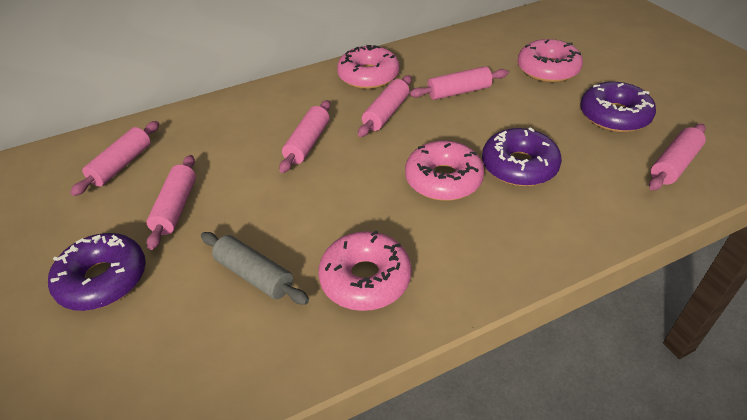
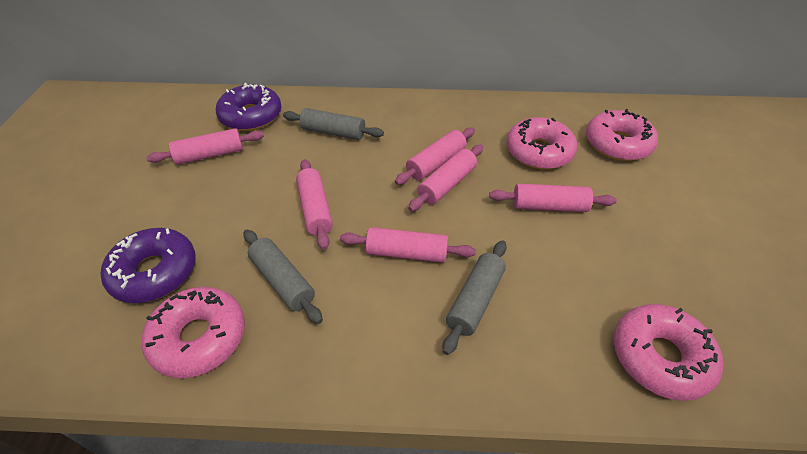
grey rolling pin: [201,232,309,305] = 1 -> [244,230,323,324] [283,108,384,140] [443,240,507,355] = 3
purple donut: [48,233,146,311] [482,127,562,186] [580,82,656,132] = 3 -> [101,228,196,303] [216,83,282,131] = 2

